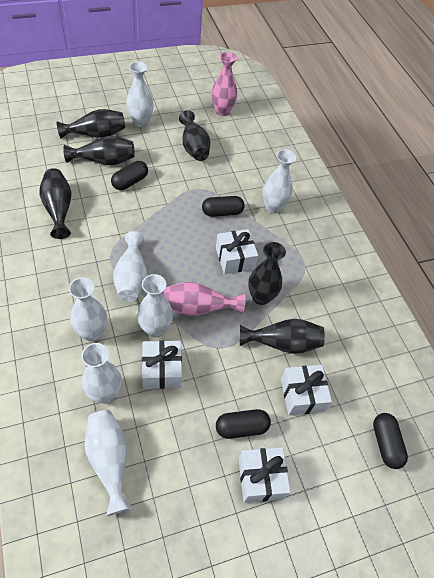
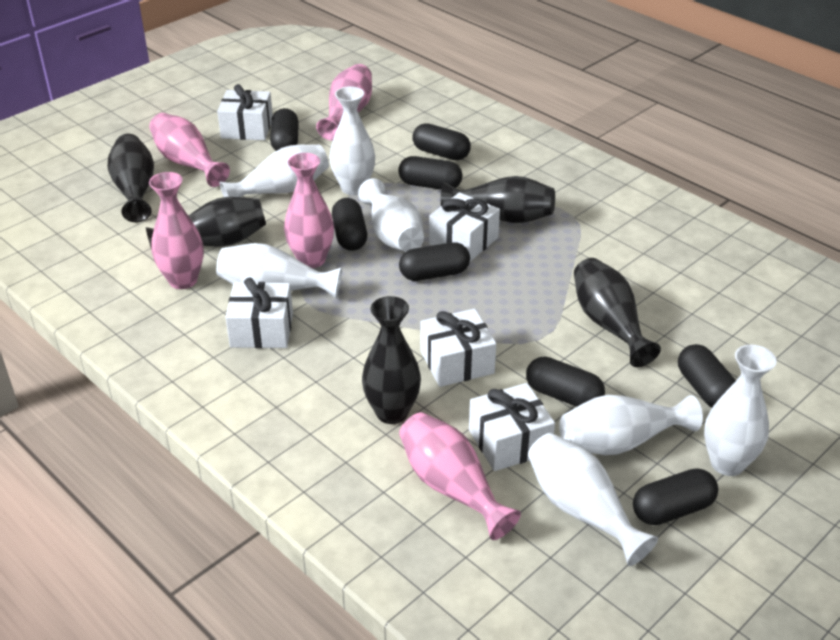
black capsule: [111,161,148,190] [202,196,245,217] [216,409,271,439] [373,413,408,469] = 4 -> [270,108,299,151] [332,198,367,251] [398,156,462,189] [399,242,470,281] [412,123,471,160] [526,356,605,407] [633,468,718,525] [678,344,736,408] = 8
black vase: [40,168,72,239] [57,109,125,139] [63,136,135,165] [179,110,210,161] [240,319,325,354] [248,242,286,305] = 6 -> [108,134,154,222] [146,197,266,247] [362,296,421,424] [441,176,555,223] [574,258,661,367] = 5
pink vase: [163,282,245,316] [211,52,237,116] = 2 -> [149,113,230,187] [149,172,204,289] [284,153,334,268] [316,64,372,140] [399,412,521,540] = 5
white gift: [142,340,182,389] [216,229,258,274] [239,448,290,503] [281,365,332,415] = 4 -> [217,84,273,140] [225,277,293,348] [420,309,496,387] [429,192,500,261] [469,383,555,471] = 5

